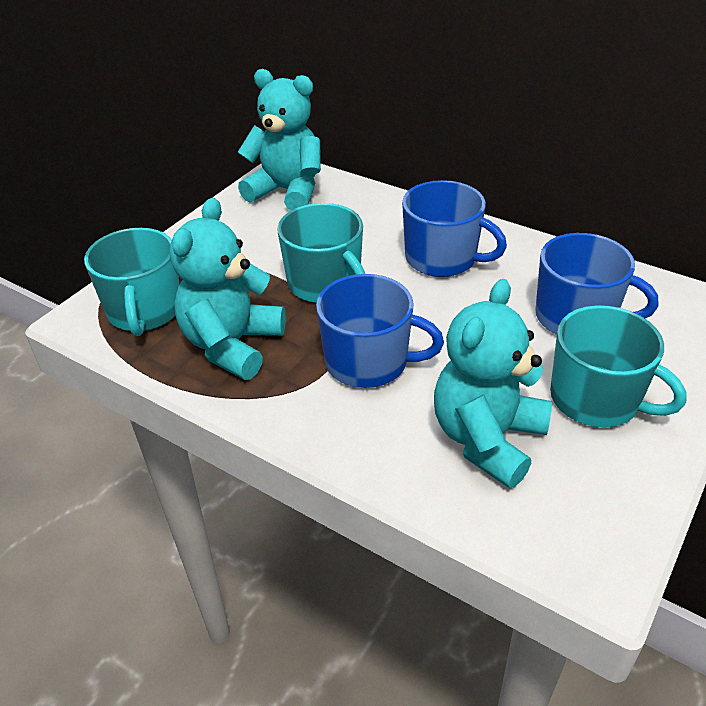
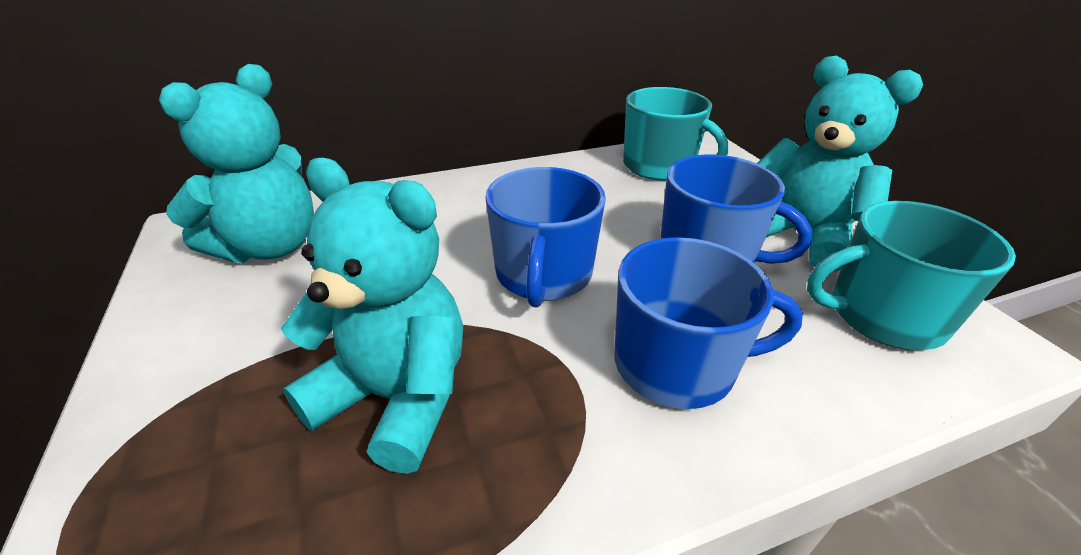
turquoise mug: [84,228,180,336] [277,203,366,303] [550,305,687,427] = 3 -> [623,87,728,181] [807,201,1016,350] = 2

